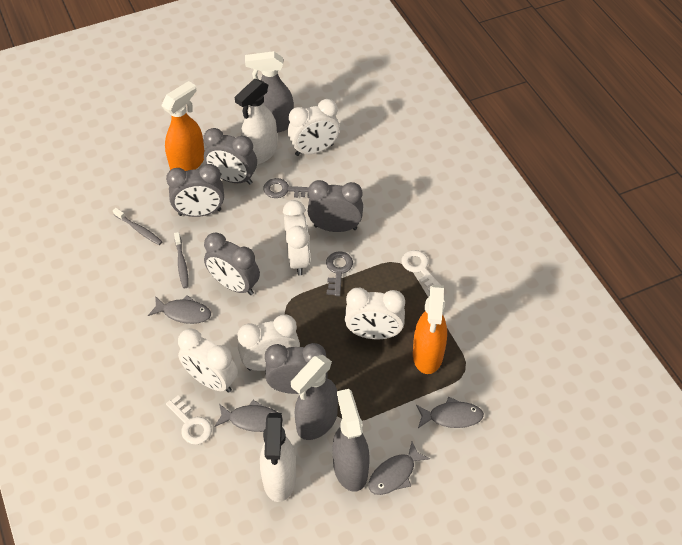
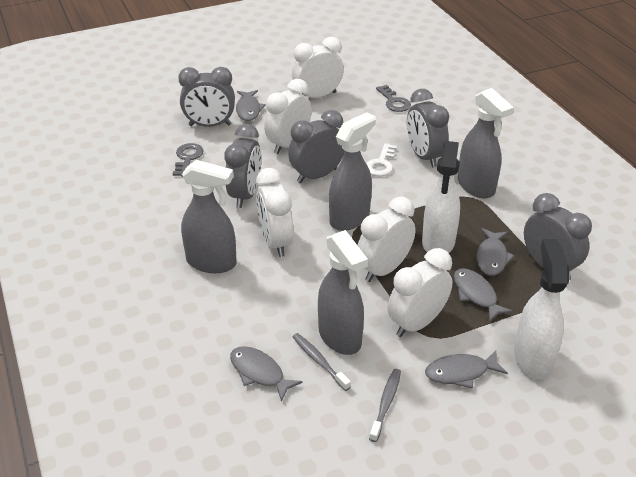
grey fish: [148,295,211,324] [214,400,283,432] [369,442,430,495] [416,396,484,428] = 4 -> [230,346,303,402] [236,90,266,121] [425,351,508,389] [454,268,513,322] [477,228,515,276] = 5
grey spray bottle: [245,51,294,133] [291,355,338,440] [333,389,370,492] = 3 -> [181,160,237,273] [318,230,368,355] [329,112,376,231] [458,88,514,198] = 4
orange spray bottle: [161,81,204,171] [413,285,447,374] = 2 -> none = 0
white key: [166,395,212,444] [401,250,441,291] = 2 -> [366,143,397,176] = 1

